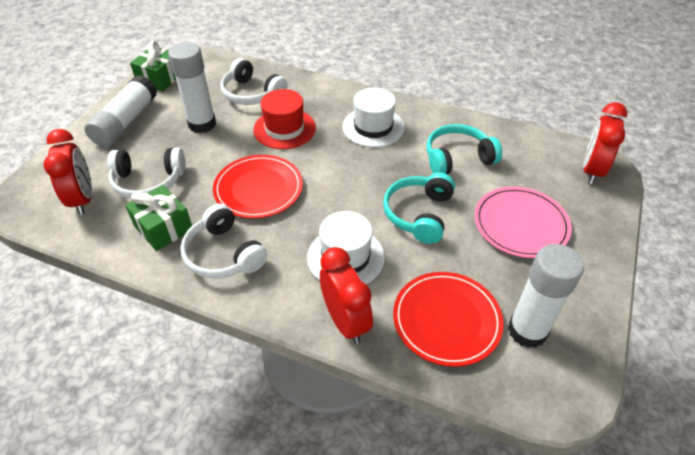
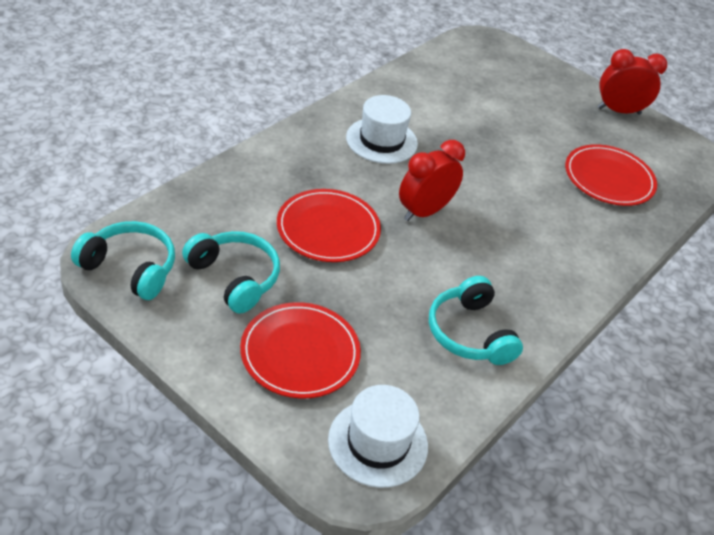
green gift: [125,185,192,251] [130,41,176,92] = 2 -> none = 0
pink plate: [474,187,572,258] = 1 -> none = 0
red clock: [44,129,92,215] [320,247,373,344] [583,102,627,184] = 3 -> [399,140,465,221] [598,49,667,115] = 2
red hat: [253,89,316,149] = 1 -> none = 0
red plate: [213,155,303,218] [393,272,504,367] = 2 -> [240,302,361,399] [277,189,381,262] [565,144,657,206] = 3
turquoise headphones: [383,172,455,244] [427,124,502,175] = 2 -> [71,221,175,300] [182,231,280,314] [429,276,523,365] = 3
white glue stick: [84,75,157,147] [168,42,216,133] [508,244,584,348] = 3 -> none = 0
white headphones: [107,148,185,199] [180,204,268,279] [220,58,288,105] = 3 -> none = 0

